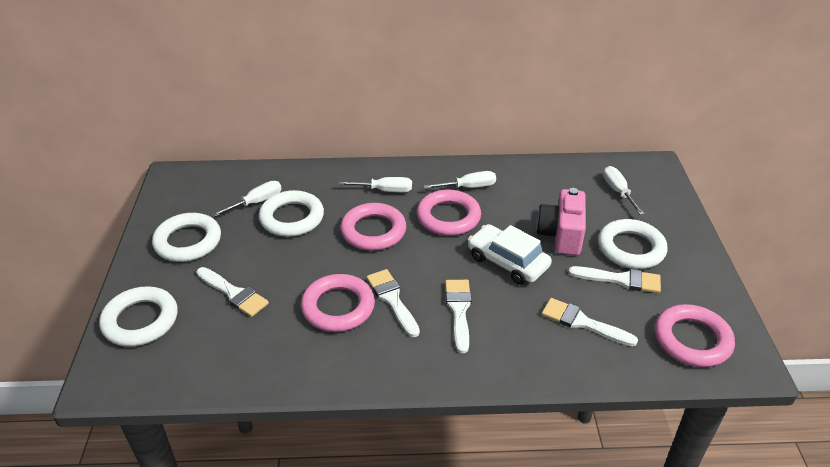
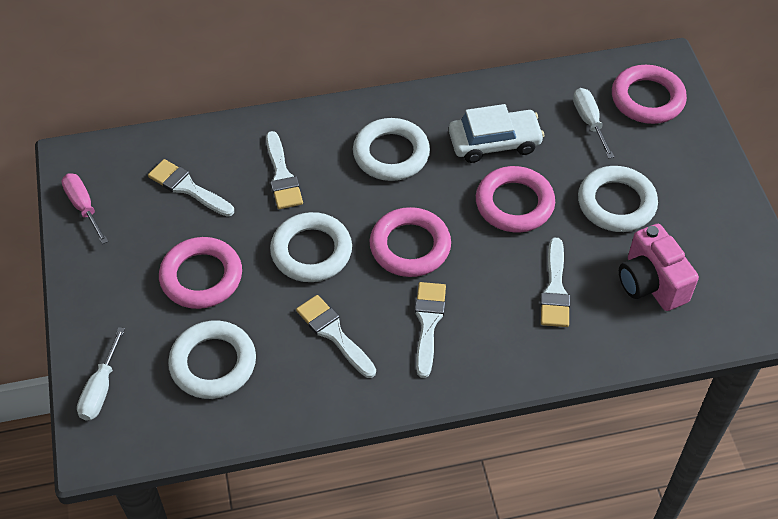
pink screwdriver: none = 0 -> [62,173,108,244] = 1
white screwdriver: [211,181,282,217] [338,177,412,192] [424,171,496,189] [603,166,644,215] = 4 -> [77,327,125,421] [573,88,614,158] = 2

